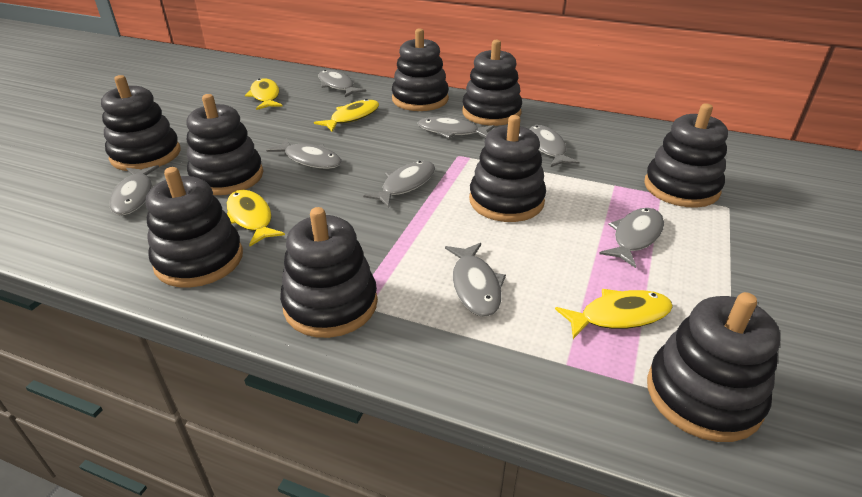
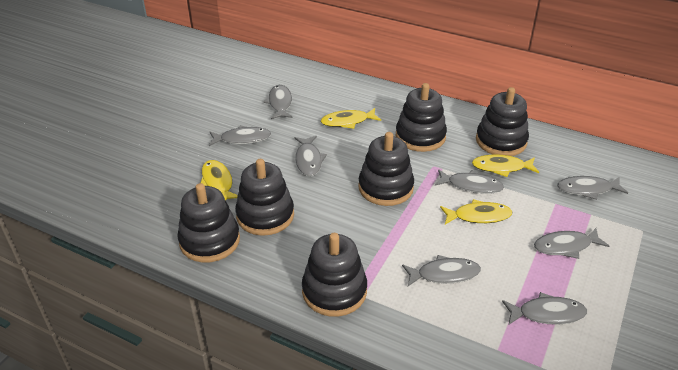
black stacking toy: [101,75,180,171] [146,167,243,288] [186,94,263,195] [280,207,378,338] [392,28,449,111] [462,40,522,126] [469,115,546,222] [644,103,728,208] [647,292,781,442] = 9 -> [177,183,240,263] [235,159,294,236] [302,233,367,317] [358,132,414,206] [396,83,447,152] [476,87,529,156] = 6

